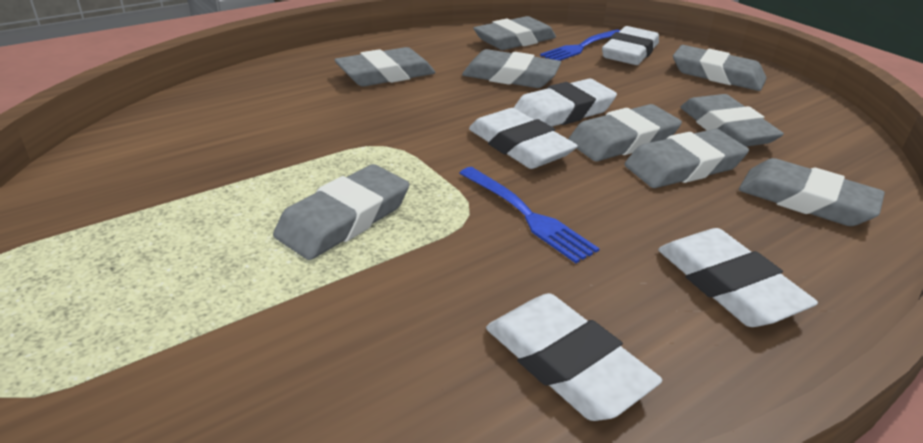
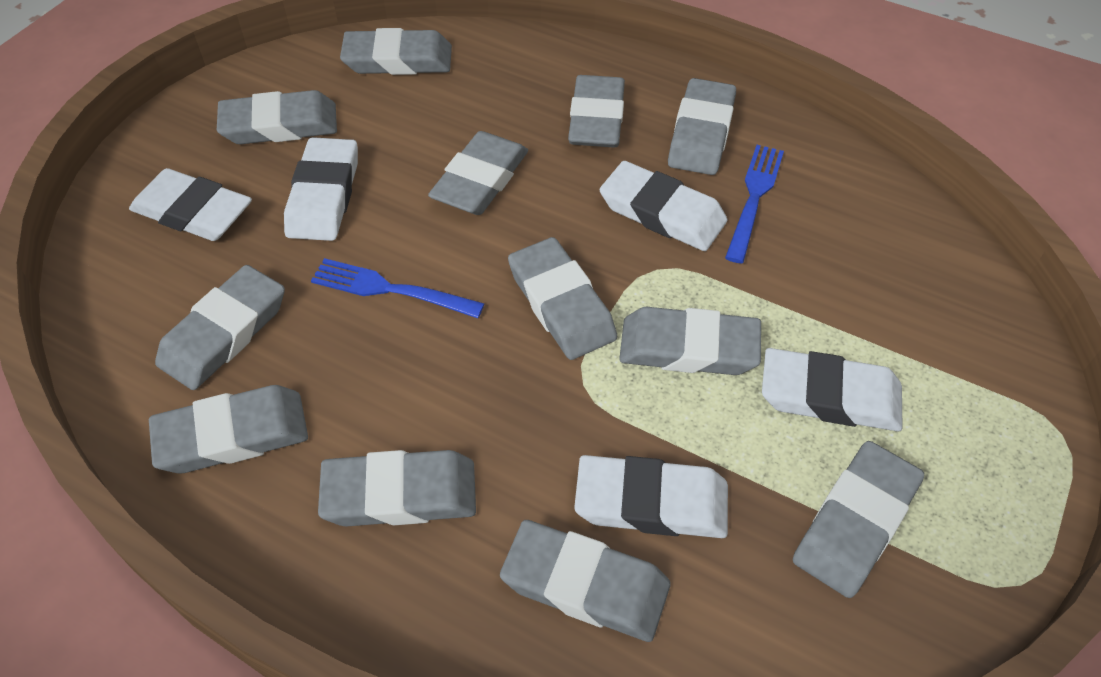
grey eraser: [273,164,409,260] [334,47,435,87] [462,49,561,88] [473,16,556,50] [569,104,682,162] [625,129,749,188] [673,45,767,91] [680,94,784,147] [739,158,885,226] = 9 -> [149,385,308,473] [155,265,285,390] [217,90,337,144] [318,450,476,526] [340,28,452,75] [428,131,528,215] [500,520,671,642] [508,237,617,360] [568,75,625,148] [619,307,761,375] [668,78,736,175] [793,441,924,598] = 12

